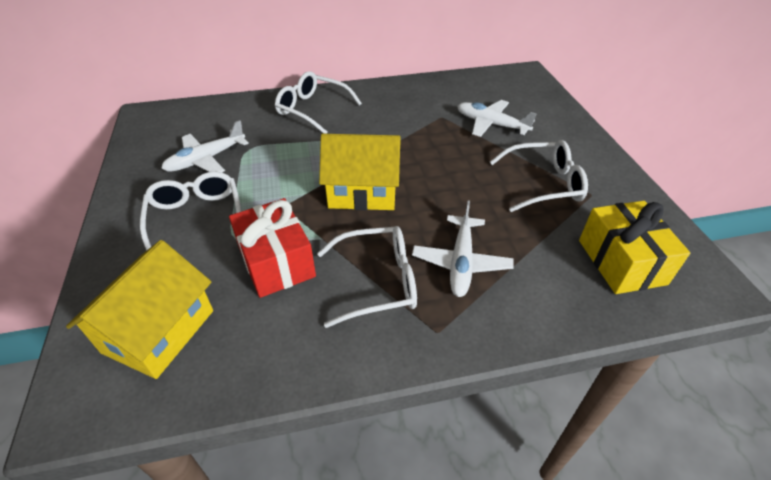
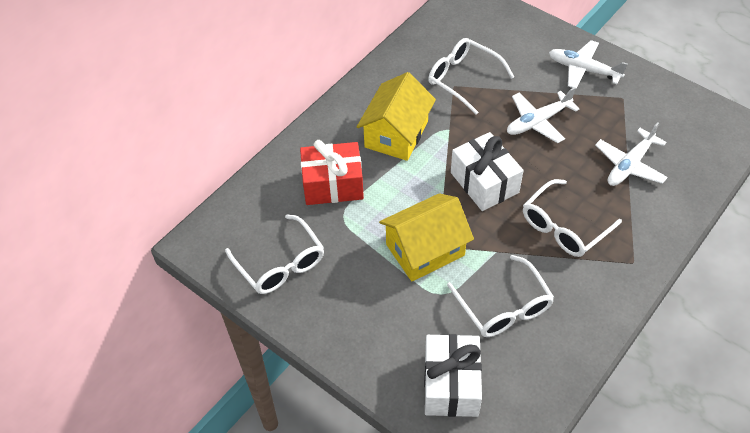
white gift: none = 0 -> [424,334,482,417] [451,132,524,211] = 2
yellow gift: [579,201,690,294] = 1 -> none = 0

